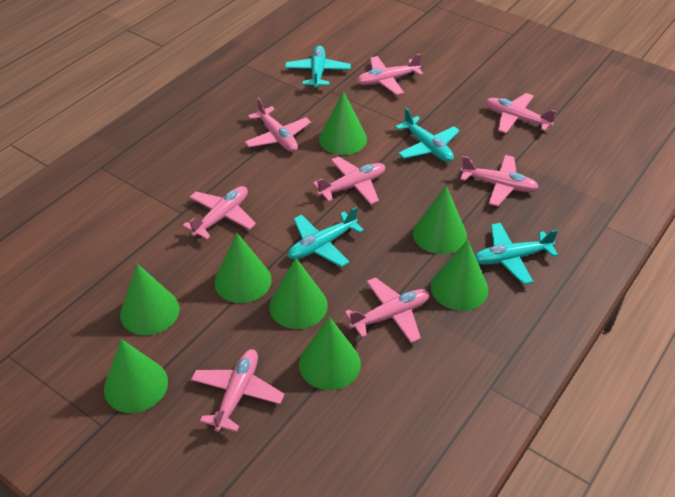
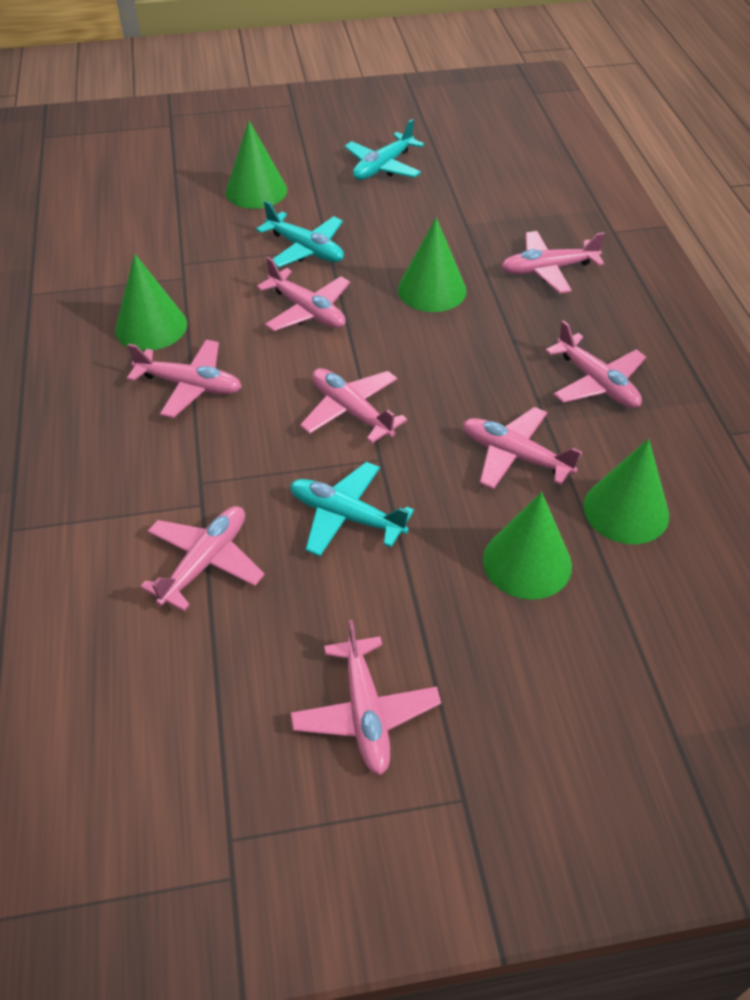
green cone: [104,339,168,413] [120,264,180,335] [215,233,272,303] [269,258,328,329] [299,317,361,390] [319,91,367,155] [413,186,467,254] [431,240,488,311] = 8 -> [115,254,187,351] [226,121,287,209] [398,217,467,312] [483,492,572,600] [583,439,669,544] = 5
turquoise plane: [285,45,351,88] [288,207,364,267] [395,108,460,162] [475,223,558,285] = 4 -> [256,201,344,268] [290,462,414,556] [345,119,424,180] = 3

